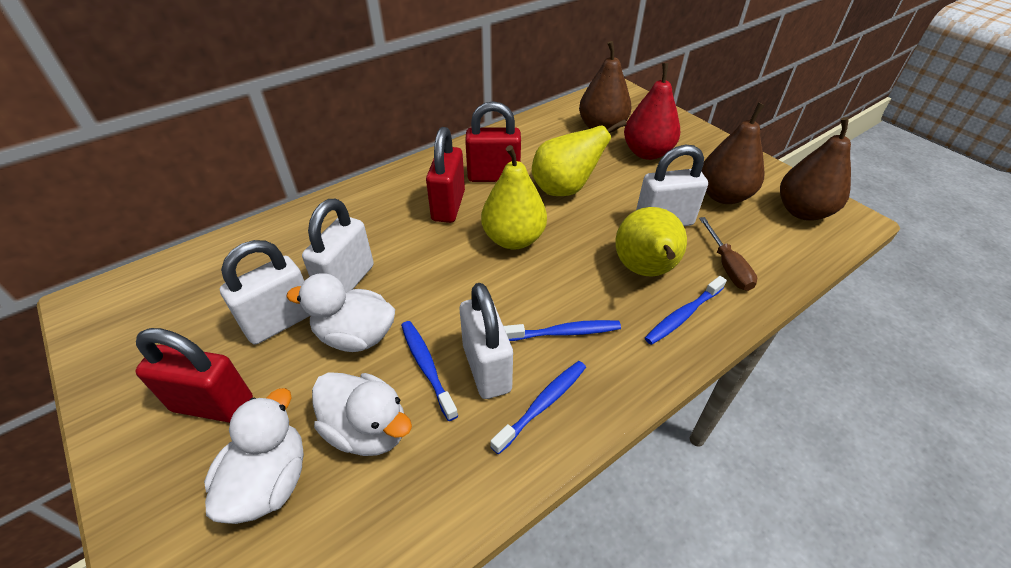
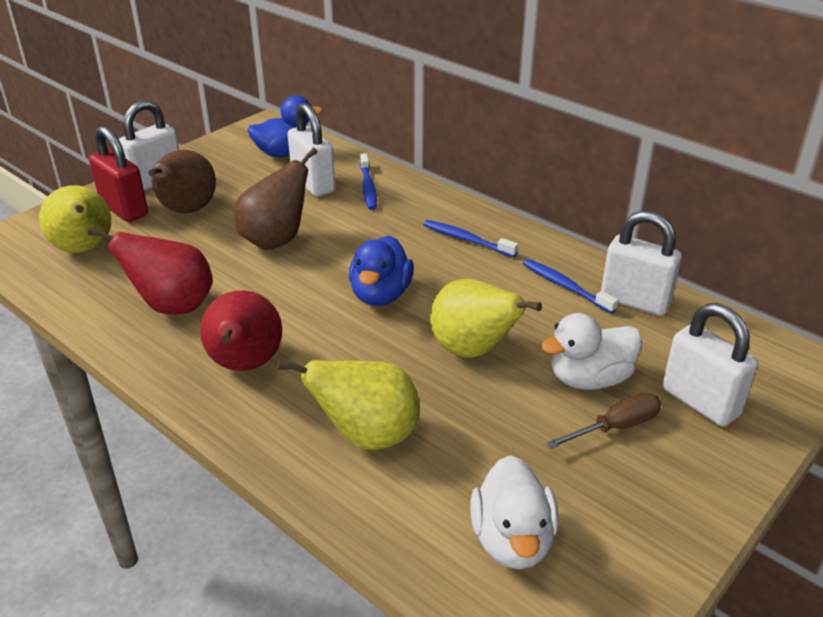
blue duck: none = 0 -> [247,95,323,157] [349,235,414,306] = 2
blue toothbrush: [401,321,458,421] [490,361,586,454] [503,320,621,341] [645,276,727,345] = 4 -> [360,153,377,210] [423,220,518,257] [523,259,618,314] = 3
brown pear: [579,41,631,133] [701,102,765,204] [780,117,851,221] = 3 -> [149,150,216,213] [234,147,317,250] = 2
red padlock: [135,328,253,423] [426,127,465,223] [465,101,521,182] = 3 -> [89,126,148,222] = 1
red pear: [624,63,680,160] = 1 -> [88,227,213,314] [200,290,282,371] = 2
white duck: [204,388,304,524] [286,273,395,352] [312,372,412,456] = 3 -> [470,455,559,569] [541,313,642,390] = 2

